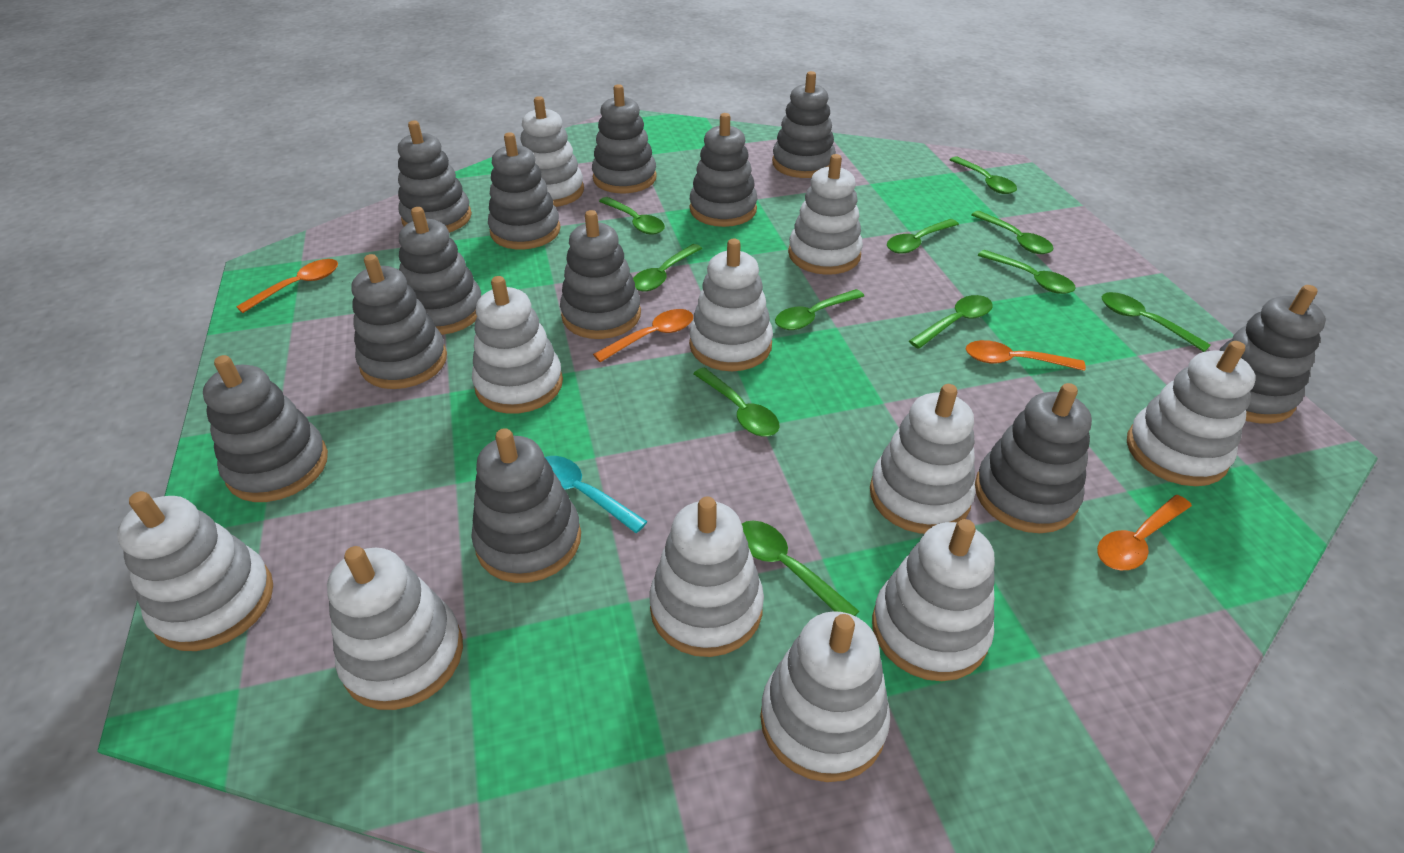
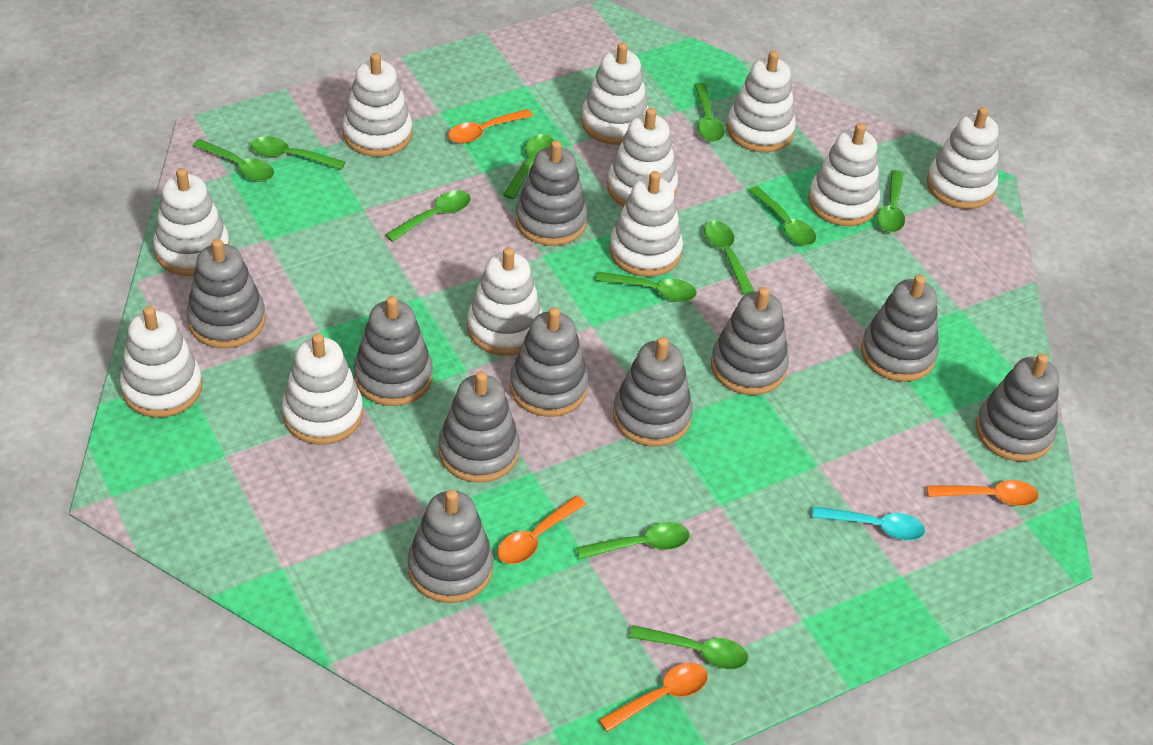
grey stacking toy: [203,355,328,502] [351,254,447,389] [398,121,472,233] [399,207,481,335] [471,428,581,583] [488,132,560,249] [560,210,641,339] [592,84,657,193] [690,113,757,227] [772,71,836,178] [975,383,1092,533] [1219,285,1326,424] = 12 -> [187,239,266,348] [354,296,433,406] [408,490,494,603] [438,371,520,483] [510,307,589,417] [515,140,588,246] [613,337,693,446] [711,287,789,395] [861,275,939,382] [976,354,1059,462] = 10

